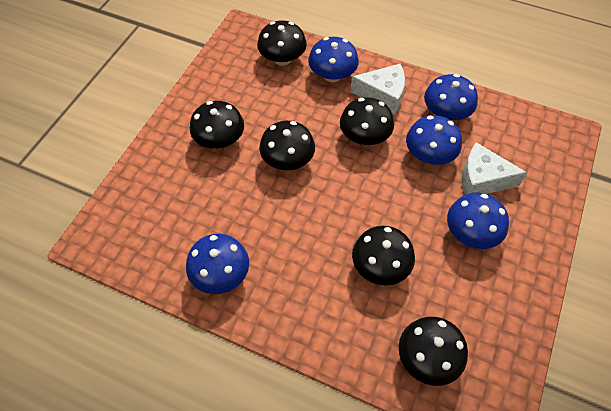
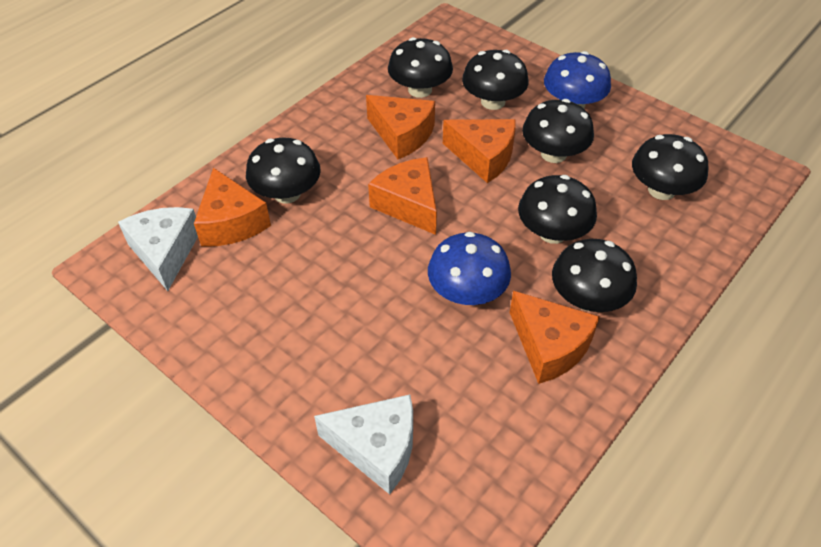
black mushroom: [190,101,244,149] [257,20,307,66] [259,121,315,170] [340,97,394,145] [352,226,415,285] [399,317,468,386] = 6 -> [246,138,321,204] [388,37,453,98] [462,50,529,110] [518,175,597,244] [522,99,594,163] [552,239,637,312] [632,134,708,200] = 7
blue mushroom: [186,234,249,294] [308,37,359,82] [406,115,462,165] [424,74,478,120] [447,193,509,249] = 5 -> [428,232,511,305] [544,51,611,108] = 2
orange cheese: none = 0 -> [194,168,271,247] [366,95,435,159] [368,157,437,235] [443,119,516,183] [510,291,600,384] = 5

